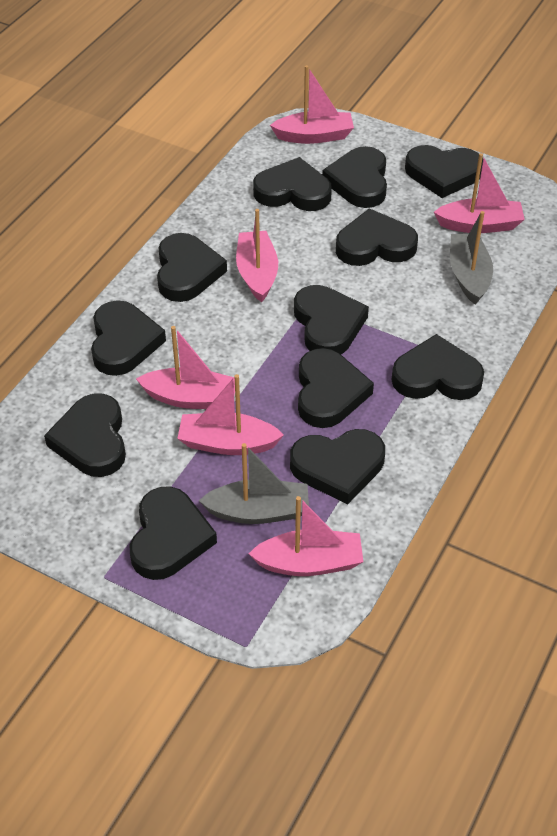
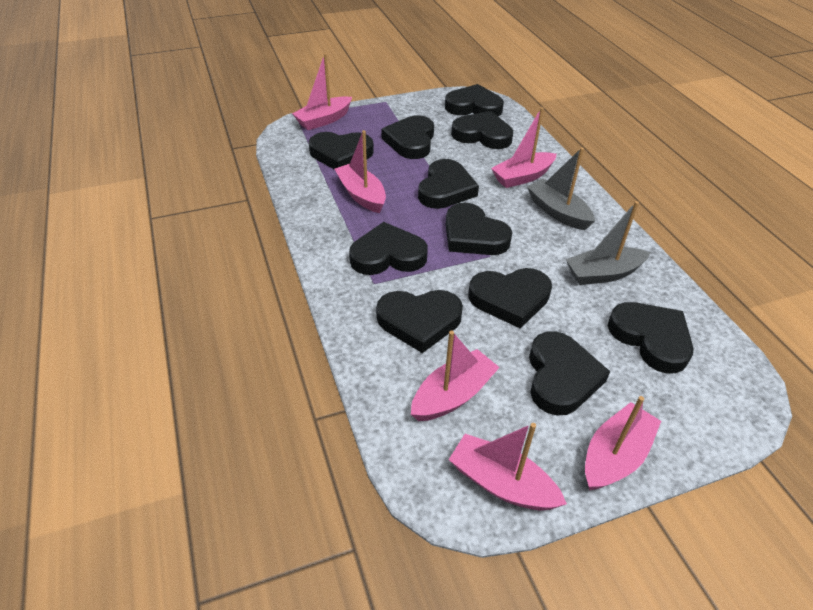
black heart: [44,393,126,477] [91,300,166,376] [130,486,217,580] [157,233,227,302] [253,157,332,211] [290,429,385,504] [294,285,369,354] [298,348,374,428] [322,146,387,208] [336,208,418,266] [391,334,484,400] [405,145,483,198] = 12 -> [309,132,374,170] [349,222,428,275] [376,290,463,353] [382,115,434,159] [418,159,479,209] [445,84,504,116] [446,203,512,255] [451,111,513,149] [468,268,552,329] [529,331,610,416] [608,302,694,373] = 11

